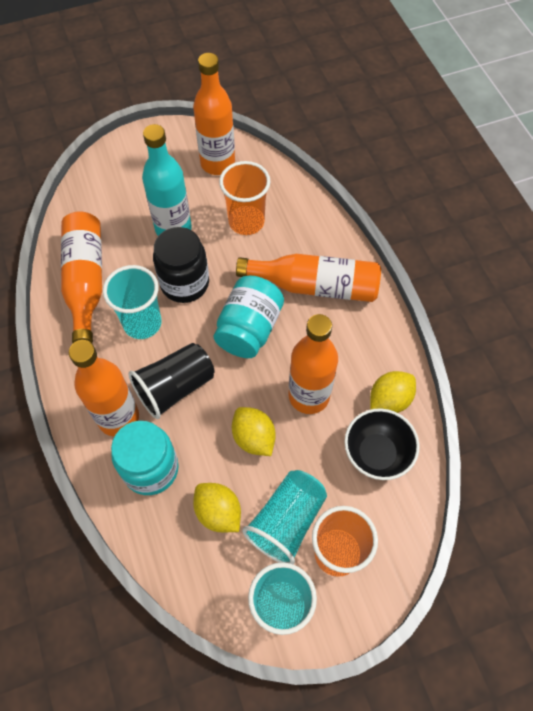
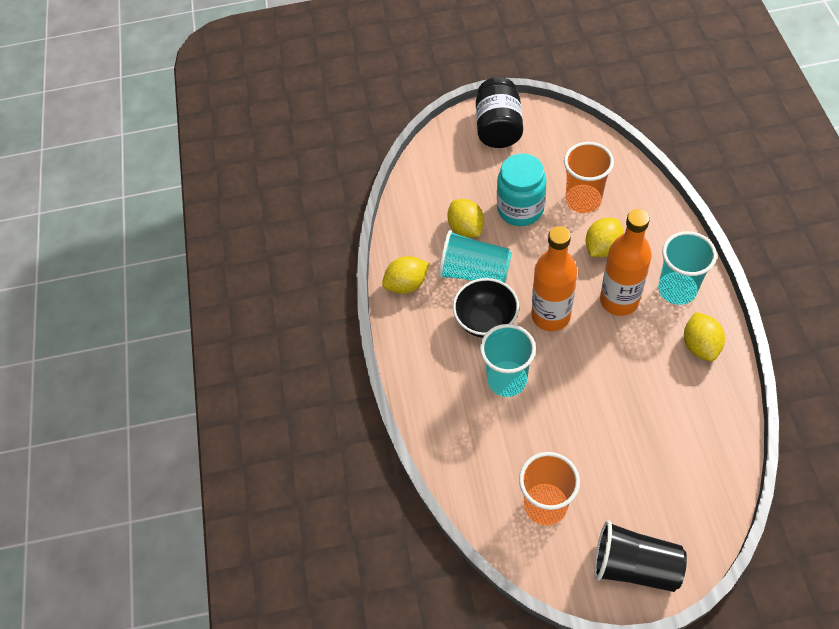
orange bottle: [61,211,102,343] [69,340,139,437] [193,53,235,175] [236,254,381,302] [288,314,338,414] = 5 -> [532,226,577,331] [600,209,652,316] = 2
turquoise bottle: [142,124,192,236] = 1 -> none = 0
turquoise jar: [111,421,179,495] [214,276,284,358] = 2 -> [497,154,546,226] = 1
yellow lemon: [193,483,241,532] [232,407,276,456] [370,371,416,413] = 3 -> [382,256,429,294] [447,199,484,238] [585,218,624,257] [684,312,725,361] = 4

